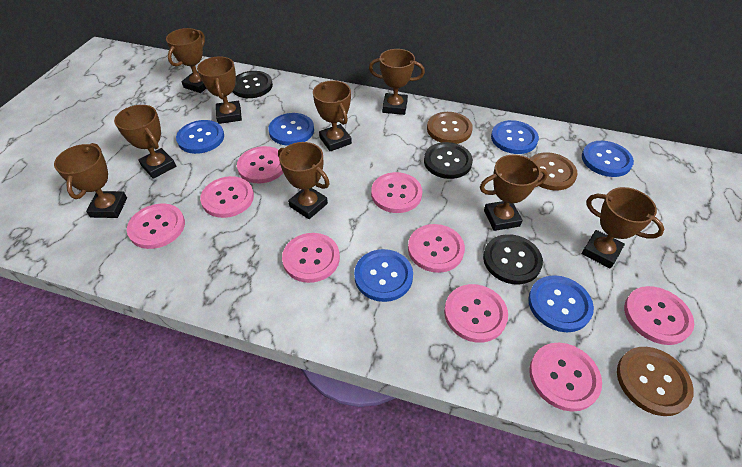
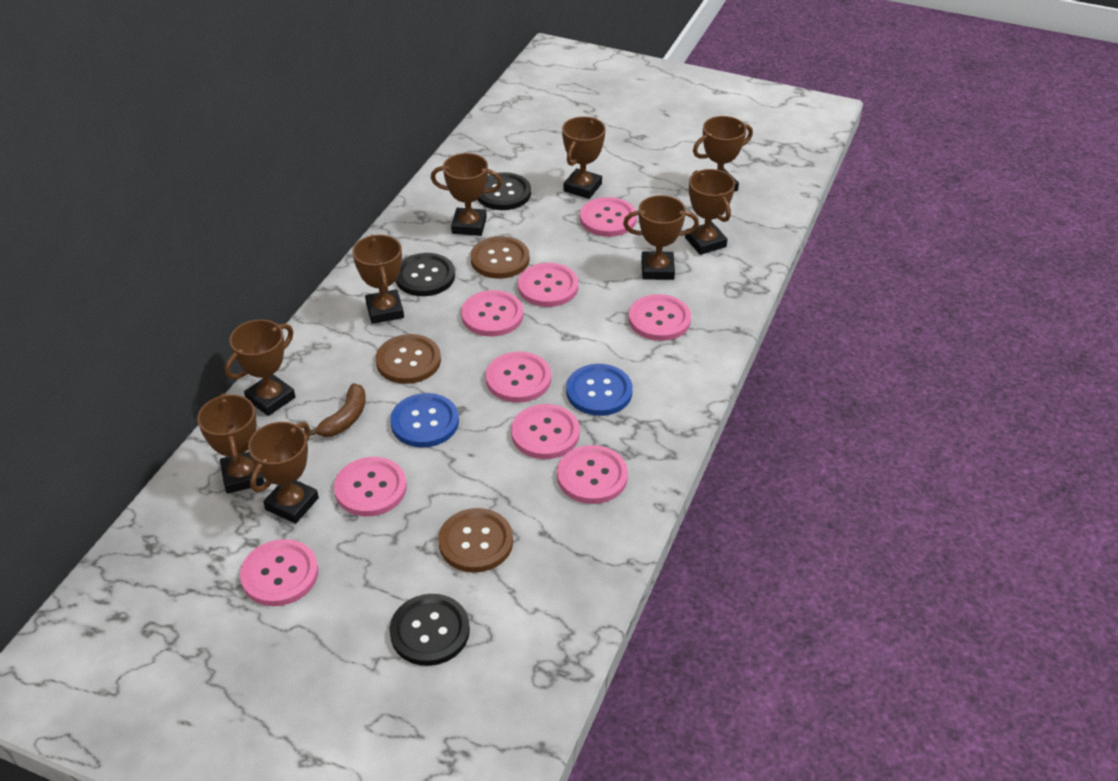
blue button: [176,120,224,154] [268,113,314,146] [354,249,413,302] [491,120,539,154] [528,275,594,332] [582,141,634,177] = 6 -> [390,393,459,448] [566,364,633,416] = 2
brown banana: none = 0 -> [310,383,366,437] = 1

